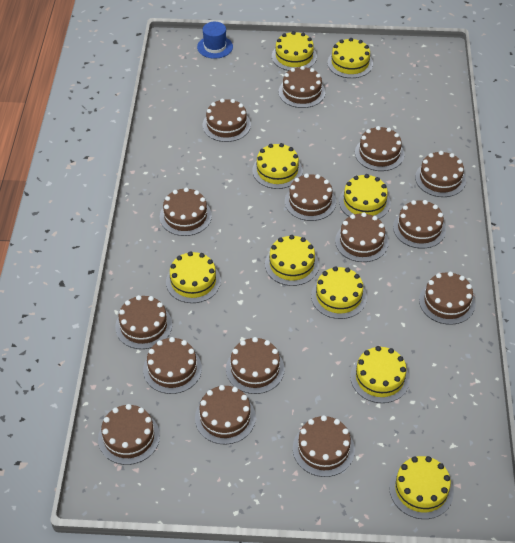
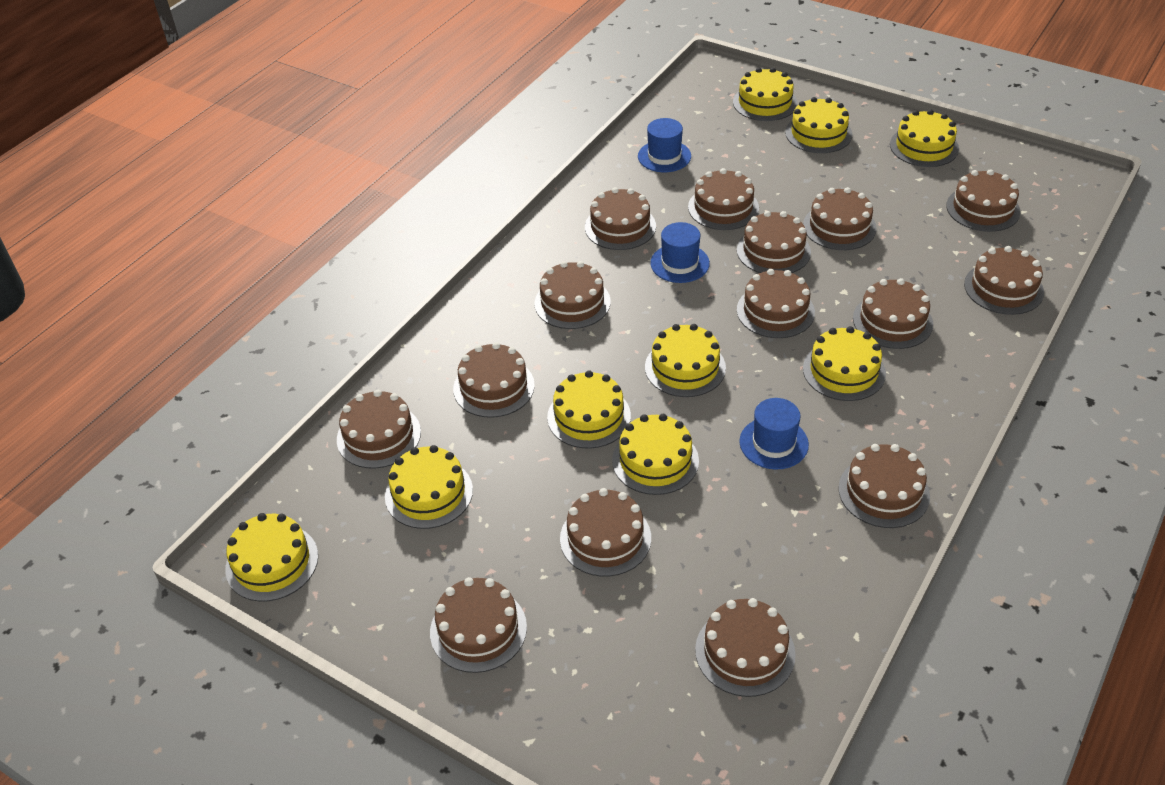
blue hat: [197,22,233,59] = 1 -> [638,118,691,172] [650,222,710,283] [739,398,809,470] = 3

